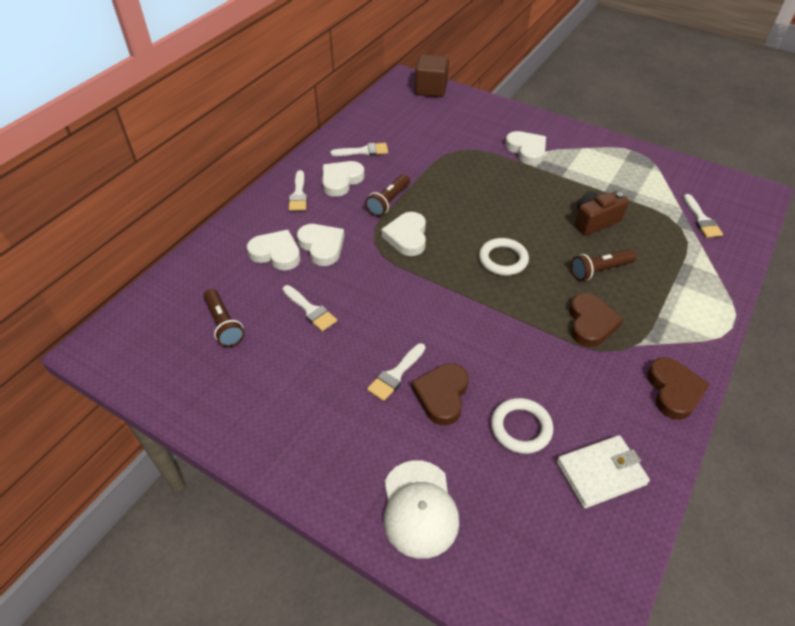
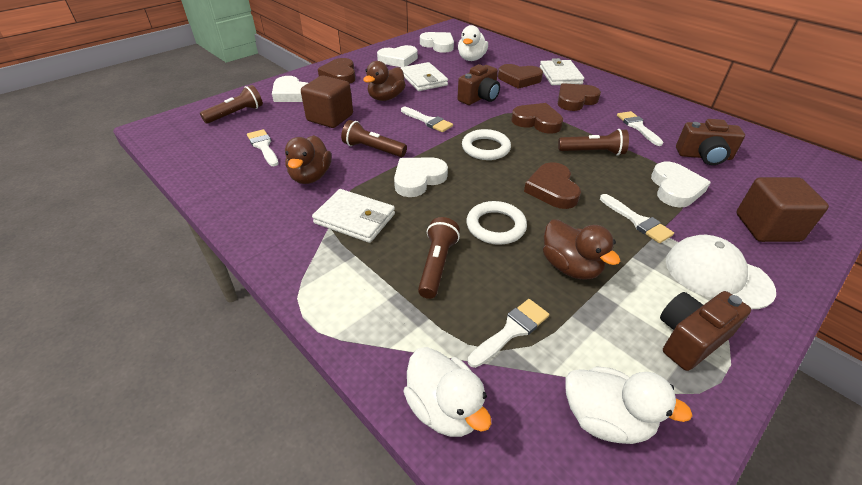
brown camera: [575,191,629,236] = 1 -> [457,64,500,105] [660,291,751,371] [676,119,745,165] = 3
brown cube: [415,54,449,97] = 1 -> [301,75,353,128] [736,177,829,242] = 2
brown duck: none = 0 -> [285,135,332,184] [363,61,406,101] [543,219,620,279] = 3
brown flashlight: [203,289,245,347] [365,174,410,217] [571,249,636,281] = 3 -> [200,85,263,124] [341,120,407,157] [418,217,460,299] [558,129,629,156] = 4
brown heart: [411,363,469,425] [569,293,623,347] [647,357,710,420] = 3 -> [318,58,356,83] [498,64,543,89] [511,103,563,134] [524,162,581,209] [558,83,601,111] = 5
white duck: none = 0 -> [403,347,491,437] [458,25,488,61] [566,366,693,444] = 3
white wallet: [557,435,650,509] = 1 -> [312,189,395,243] [401,62,448,91] [540,58,584,85] = 3

